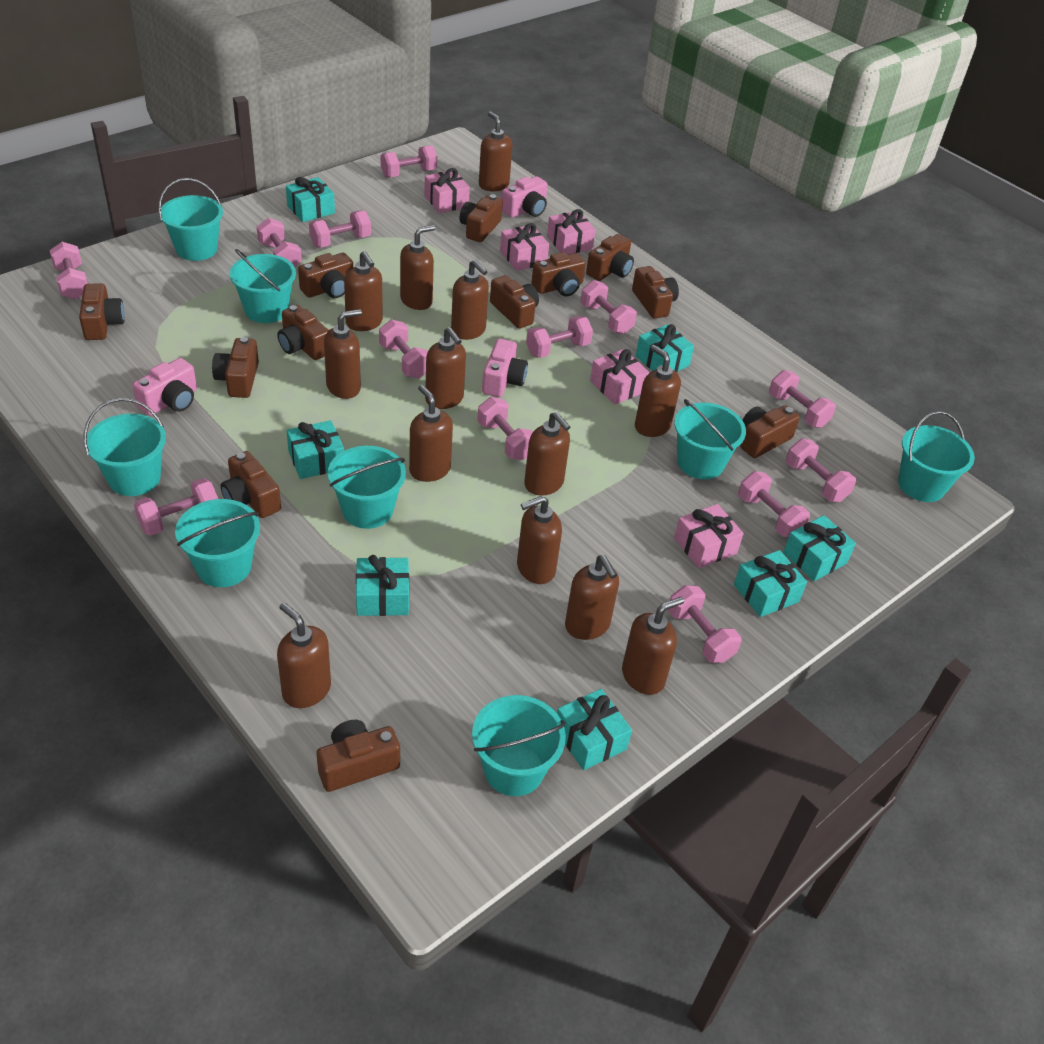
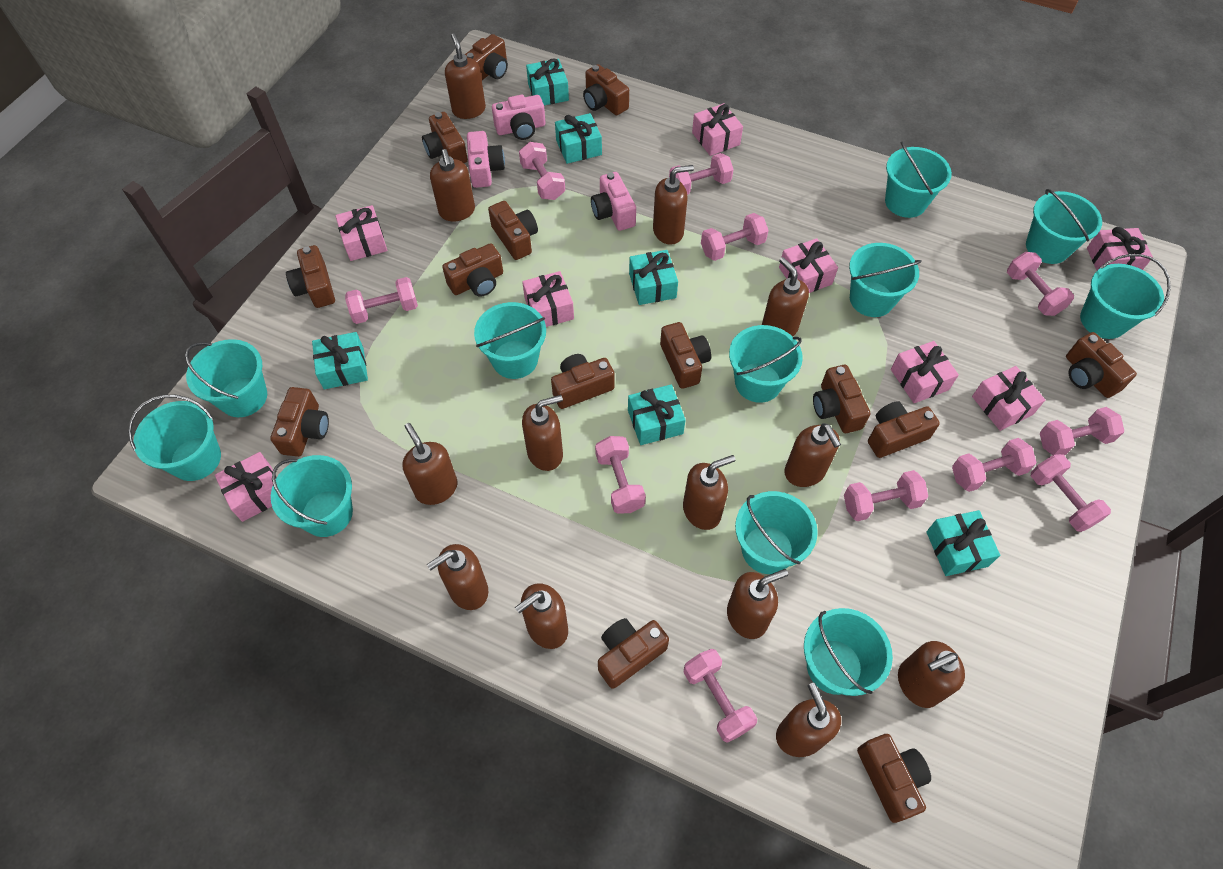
brown camera: [79,283,125,340] [212,337,259,398] [221,451,281,518] [277,305,329,360] [298,253,353,298] [317,720,400,792] [460,194,503,242] [490,275,539,329] [531,252,586,296] [586,234,634,281] [632,266,679,319] [741,406,800,458] = 12 -> [270,387,329,457] [286,245,335,308] [422,112,468,163] [442,243,503,297] [465,34,508,80] [488,201,538,260] [551,354,615,409] [583,64,629,115] [598,618,669,689] [660,322,711,389] [813,365,871,433] [857,734,931,823] [868,401,940,458] [1066,332,1137,398] = 14
pink dumbbell: [50,242,88,299] [134,478,218,536] [257,218,302,267] [309,210,371,247] [379,319,428,378] [381,145,437,178] [477,397,533,460] [526,316,593,358] [580,280,637,334] [668,585,742,663] [738,471,810,537] [769,370,836,428] [786,439,856,502] = 13 -> [345,277,418,324] [519,142,565,200] [595,436,646,514] [669,153,734,195] [683,649,757,743] [701,213,769,261] [844,470,928,521] [952,438,1036,492] [1007,252,1074,316] [1031,454,1111,532] [1040,407,1124,455] = 11
pink gift: [424,168,470,213] [500,223,549,271] [547,209,595,254] [590,349,649,405] [674,504,744,568] = 5 -> [215,452,277,522] [335,205,387,261] [522,271,574,327] [692,103,743,156] [779,238,838,293] [891,341,959,403] [972,366,1045,431] [1087,227,1153,270] = 8
turquoise bucket: [84,398,166,496] [158,178,223,261] [175,499,260,587] [230,249,296,323] [328,446,406,529] [472,695,566,796] [674,399,746,479] [898,411,975,502] = 8 -> [128,395,221,481] [185,339,267,417] [271,455,353,537] [474,302,546,379] [729,325,803,403] [735,491,818,574] [804,608,893,696] [849,243,922,317] [885,142,952,218] [1026,189,1102,264] [1080,254,1171,339] = 11
turquoise gift: [286,177,335,222] [287,420,344,479] [356,555,409,616] [557,689,632,770] [636,324,694,372] [734,550,807,617] [783,515,856,581] = 7 -> [312,332,368,389] [526,58,569,105] [555,113,602,164] [628,384,686,445] [629,250,678,305] [926,510,1000,576] = 6

